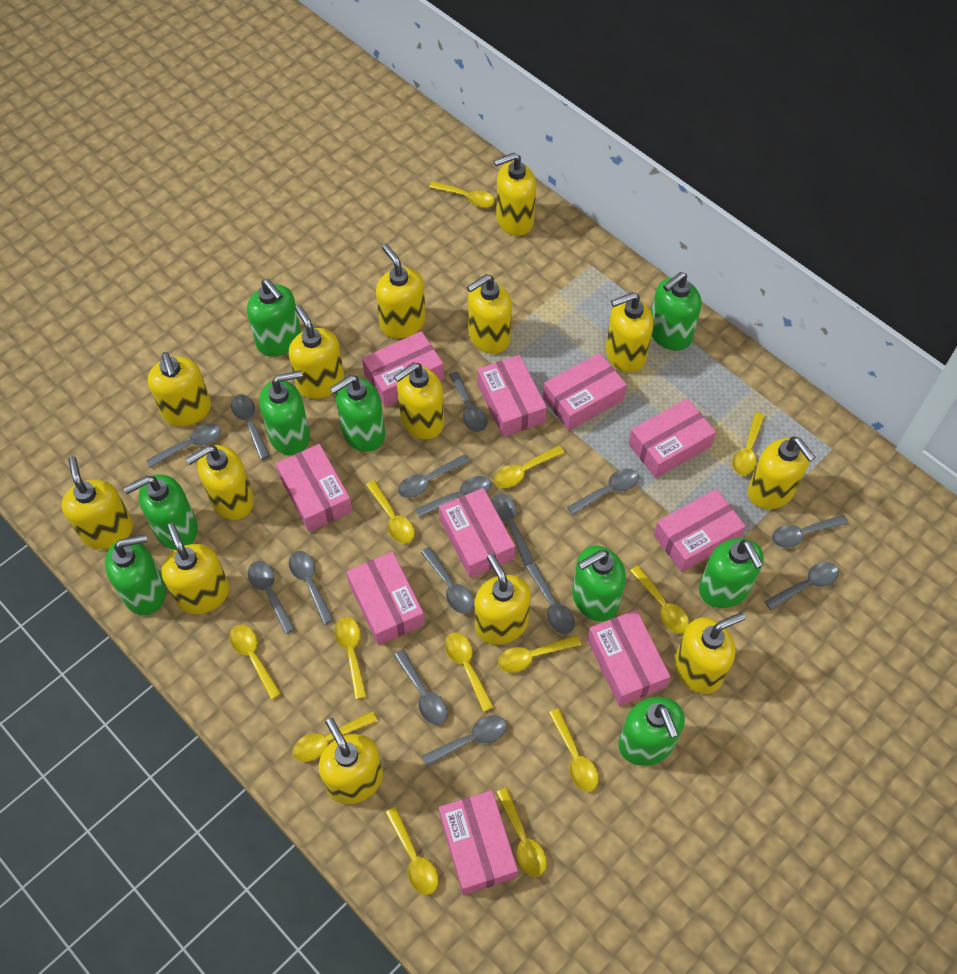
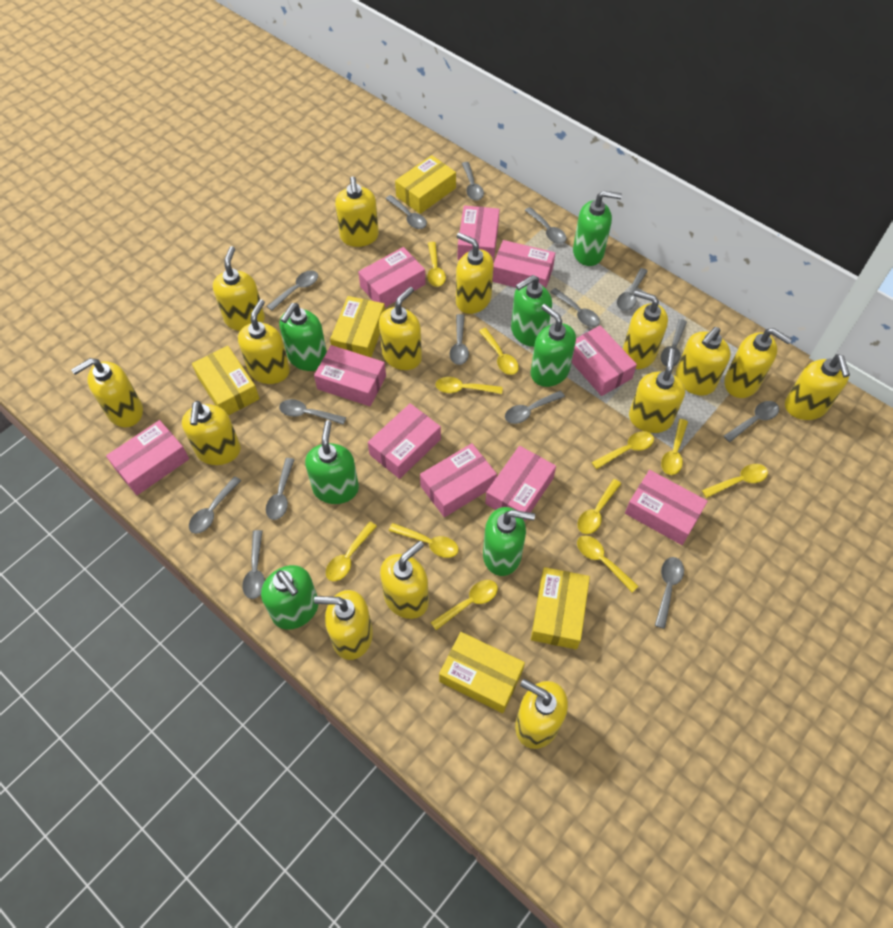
green soap dispenser: [105,534,166,615] [123,474,198,550] [247,279,302,357] [259,370,310,456] [329,375,385,452] [572,546,626,621] [619,697,685,766] [651,272,701,351] [699,538,764,608] = 9 -> [261,565,319,629] [279,303,327,371] [305,420,359,504] [483,507,535,576] [511,275,552,347] [531,304,576,387] [573,191,622,266] = 7
yellow box: none = 0 -> [192,346,260,415] [330,296,385,357] [395,155,456,214] [439,632,525,713] [531,567,590,649] = 5
yellow soap dispenser: [62,456,133,549] [148,352,211,427] [161,523,229,614] [186,445,254,520] [289,305,344,399] [319,718,383,804] [376,244,426,339] [394,362,444,439] [467,274,512,354] [475,554,531,645] [494,153,536,236] [606,292,654,373] [675,612,746,694] [748,436,816,509] = 14 -> [71,358,143,427] [182,401,241,465] [213,246,265,331] [238,299,290,384] [314,590,373,660] [335,176,379,247] [379,287,422,370] [380,541,429,619] [456,233,494,314] [515,679,568,749] [623,290,668,369] [629,349,685,433] [675,327,731,396] [724,328,792,398] [785,354,850,420] = 15
yellow spoon: [229,624,281,700] [292,711,378,762] [334,617,367,699] [366,480,415,543] [385,807,438,895] [429,181,495,208] [445,632,494,712] [494,445,565,488] [496,788,547,877] [498,635,581,673] [549,708,599,792] [630,565,689,634] [732,412,765,475] = 13 -> [326,522,377,581] [389,523,459,558] [427,242,446,287] [430,580,498,630] [436,377,503,394] [479,328,519,375] [577,535,638,592] [578,479,621,534] [592,431,654,469] [661,419,688,475] [702,464,768,498] = 11

